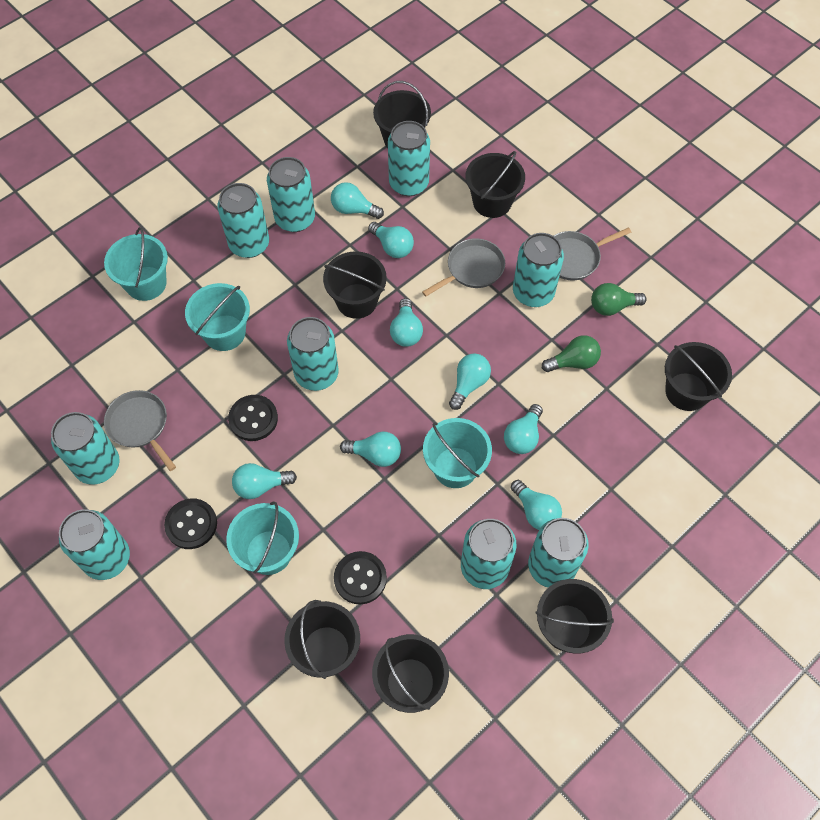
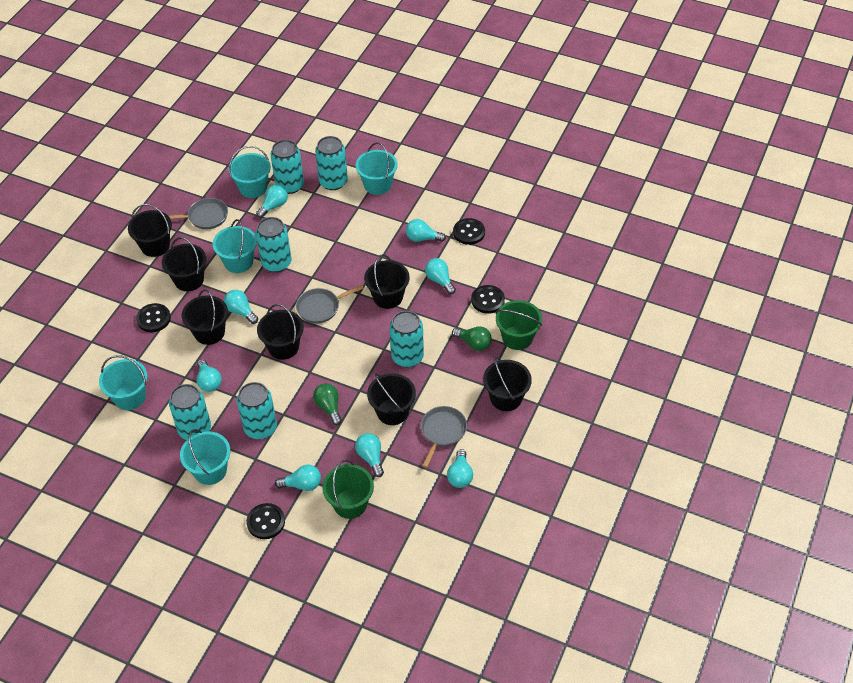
black button: [164,498,217,549] [228,395,278,441] [334,551,387,604] = 3 -> [136,303,171,332] [246,503,285,539] [453,218,485,245] [471,285,505,314] = 4
green bucket: none = 0 -> [322,460,374,519] [496,300,542,350] = 2
turquoise bucket: [104,227,168,301] [185,283,250,351] [226,501,299,575] [423,418,492,488] = 4 -> [99,355,148,410] [180,429,230,485] [212,219,257,273] [229,146,271,198] [356,142,398,195] = 5
turquoise can: [51,412,120,485] [59,509,130,580] [217,183,269,258] [267,157,315,232] [287,317,339,391] [388,121,430,196] [461,519,517,589] [513,233,564,307] [528,518,589,587] = 9 -> [169,384,211,440] [237,382,277,439] [256,217,291,272] [270,140,304,194] [315,136,348,190] [390,311,424,367] = 6

